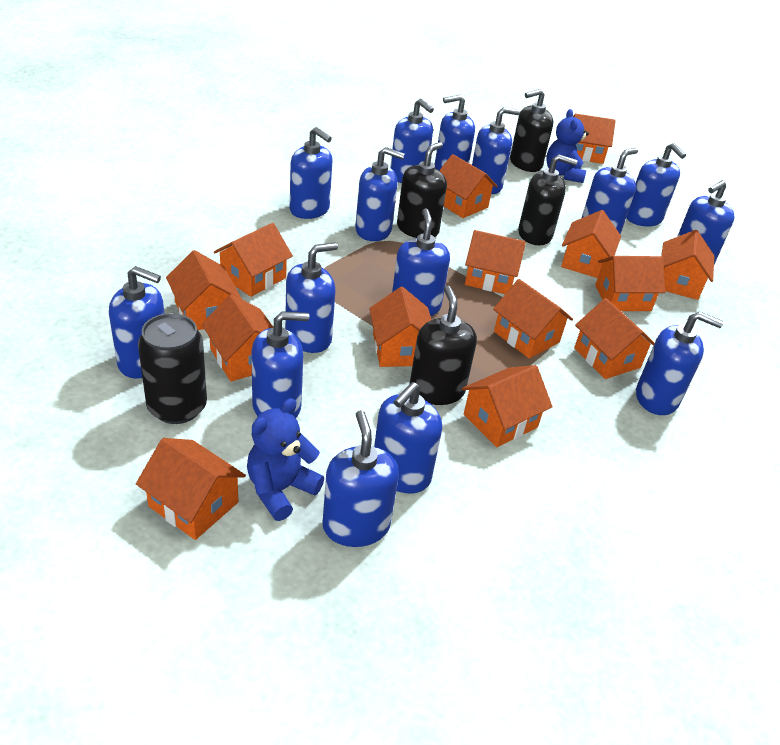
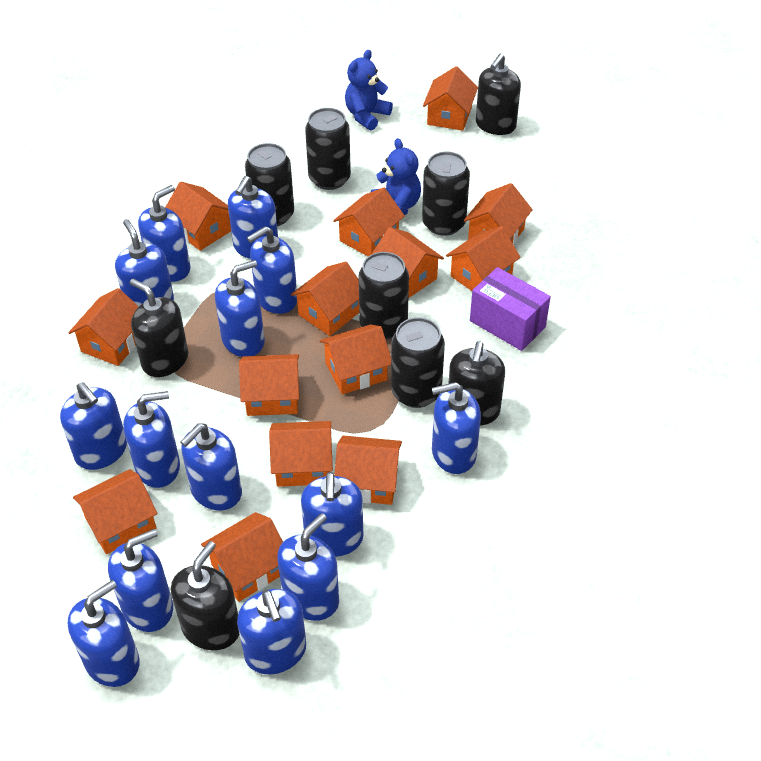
black can: [138,313,207,424] = 1 -> [245,143,294,226] [305,108,351,190] [358,252,409,340] [391,317,445,408] [422,152,470,236] = 5
blue soap dispenser: [109,266,164,378] [251,311,309,418] [285,242,338,353] [290,127,333,219] [323,410,399,547] [355,147,405,241] [374,382,442,493] [390,99,434,183] [392,208,450,316] [435,95,475,170] [472,107,520,194] [582,148,638,234] [626,143,686,227] [636,311,724,415] [677,180,735,264] = 15 -> [60,382,127,470] [68,580,140,687] [108,529,173,632] [115,219,174,306] [123,391,180,488] [138,185,191,282] [181,423,242,510] [215,260,265,357] [228,176,278,259] [237,589,306,675] [247,226,297,314] [277,513,339,621] [301,472,363,557] [432,382,481,474] = 14
purple box: none = 0 -> [470,267,551,351] = 1

